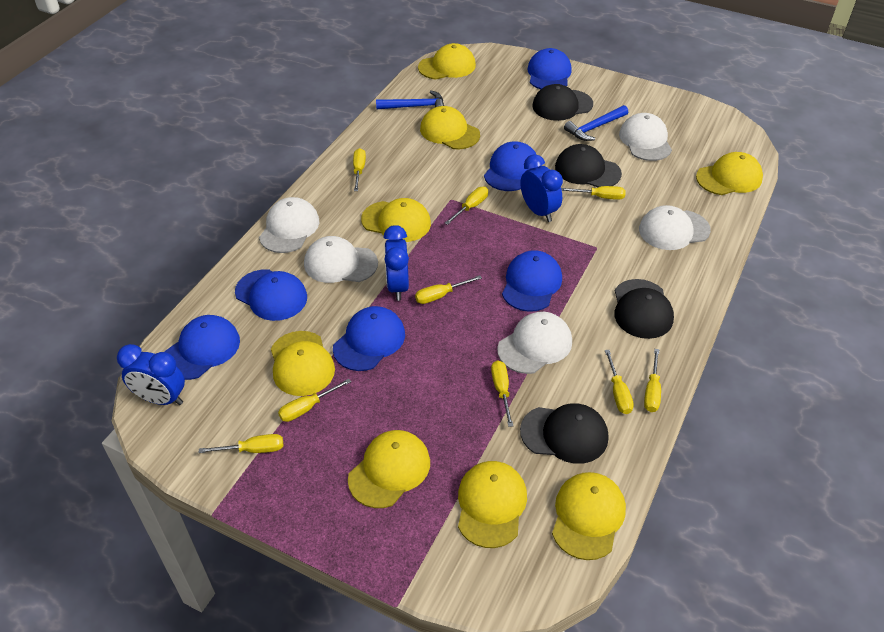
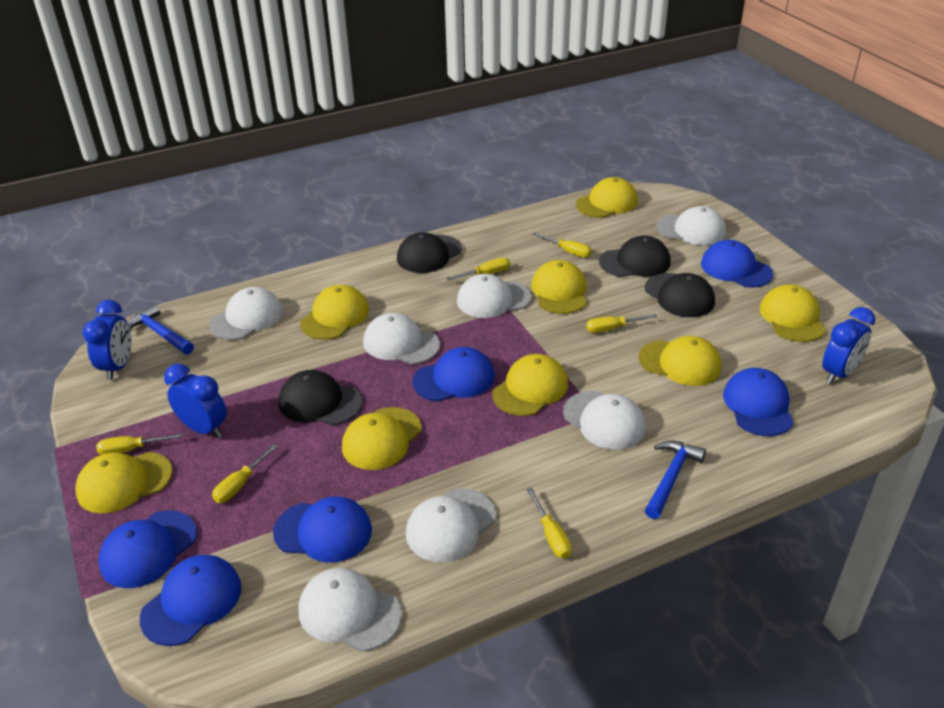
white cap: [259,197,319,253] [304,236,378,283] [497,312,572,374] [619,113,672,161] [639,205,711,250] = 5 -> [209,287,283,340] [299,568,402,652] [363,313,440,364] [406,489,496,563] [457,274,532,318] [563,391,646,450] [656,206,726,245] = 7
yellow screwdriver: [199,434,283,453] [278,379,351,422] [353,148,366,191] [415,275,482,304] [445,187,488,225] [491,360,513,427] [561,186,626,200] [605,350,634,414] [644,349,661,412] = 9 -> [96,433,184,455] [212,444,278,503] [446,258,510,280] [527,487,572,559] [533,233,592,258] [586,314,657,333] = 6

